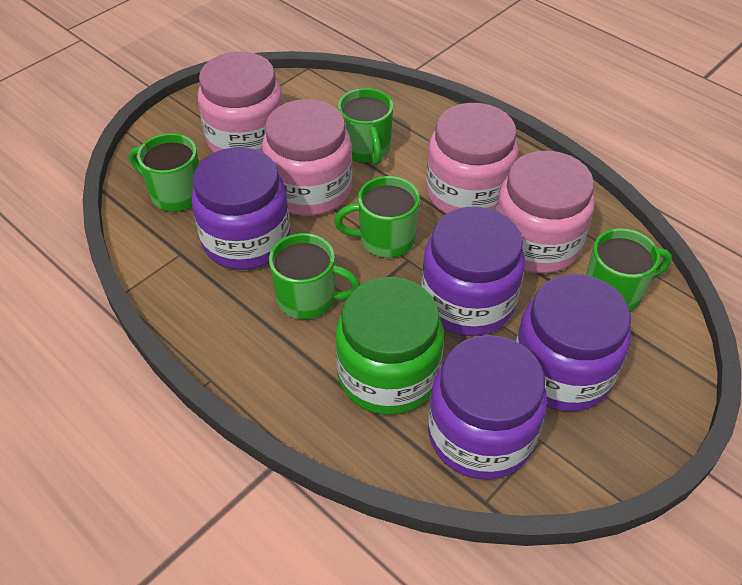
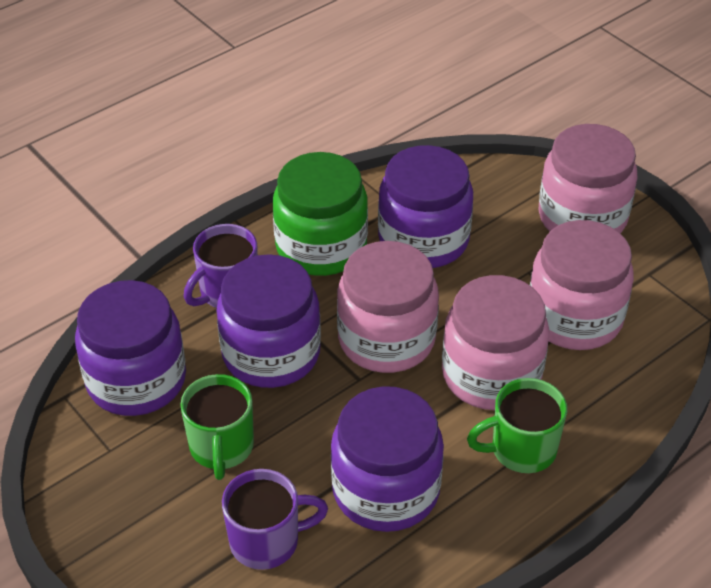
green mug: [129,133,199,212] [269,233,360,319] [334,176,420,258] [338,88,393,165] [586,228,672,312] = 5 -> [180,374,254,480] [467,378,567,473] = 2
purple mug: none = 0 -> [184,224,258,308] [222,469,328,570] = 2

